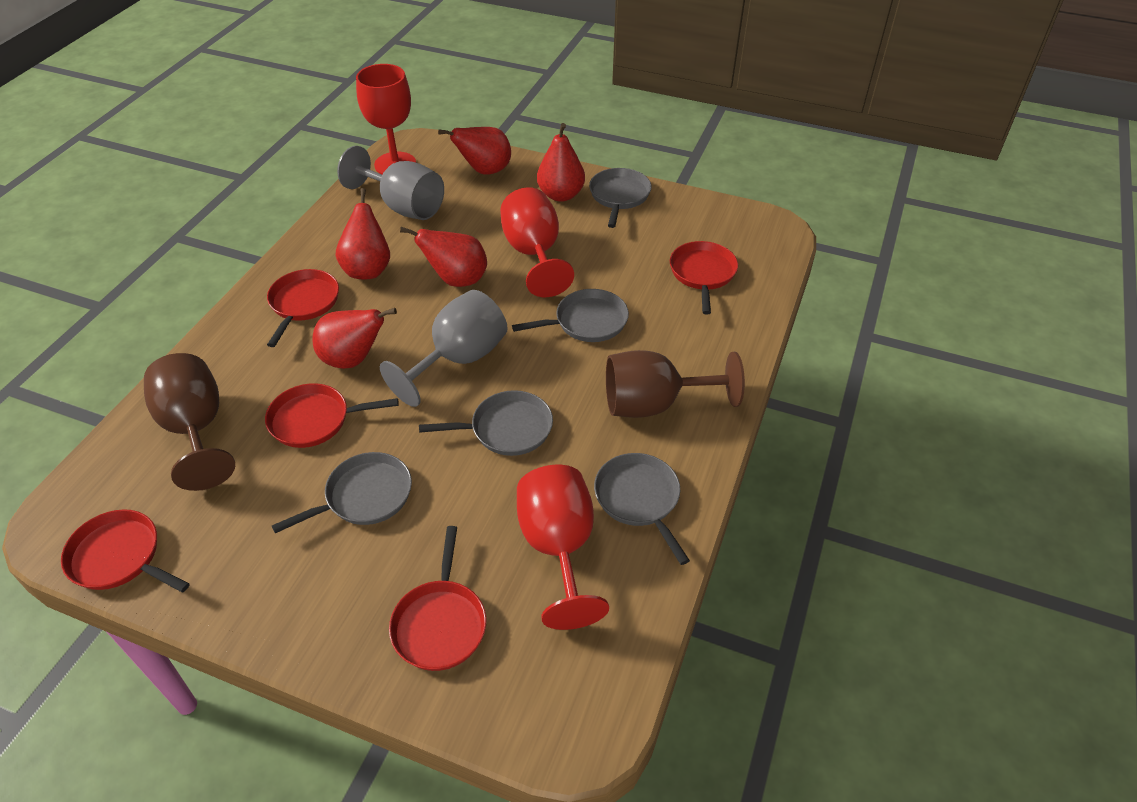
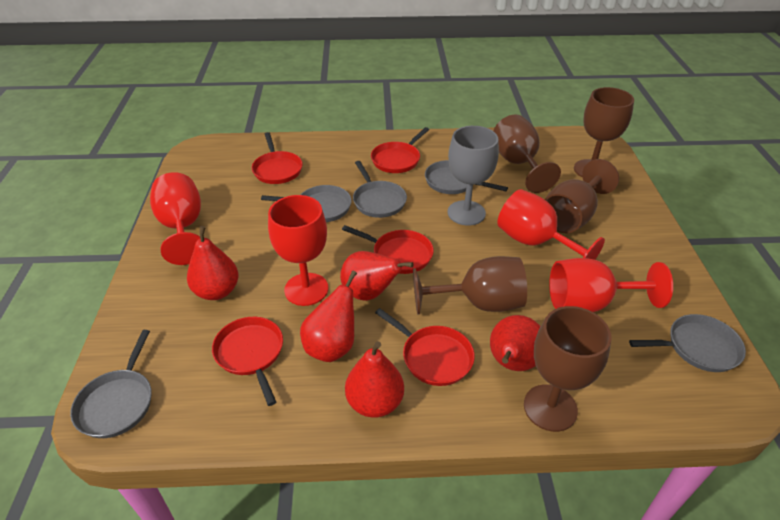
brown goblet: [144,353,235,491] [606,350,745,418] = 2 -> [413,256,527,315] [493,115,561,193] [524,306,612,432] [545,159,619,233] [574,87,634,178] = 5
grey goblet: [337,146,444,220] [380,290,508,407] = 2 -> [447,126,499,226] = 1
red goblet: [356,64,416,175] [500,187,574,297] [517,465,609,630] = 3 -> [150,172,201,265] [268,195,328,306] [497,189,605,260] [549,258,673,312] = 4

